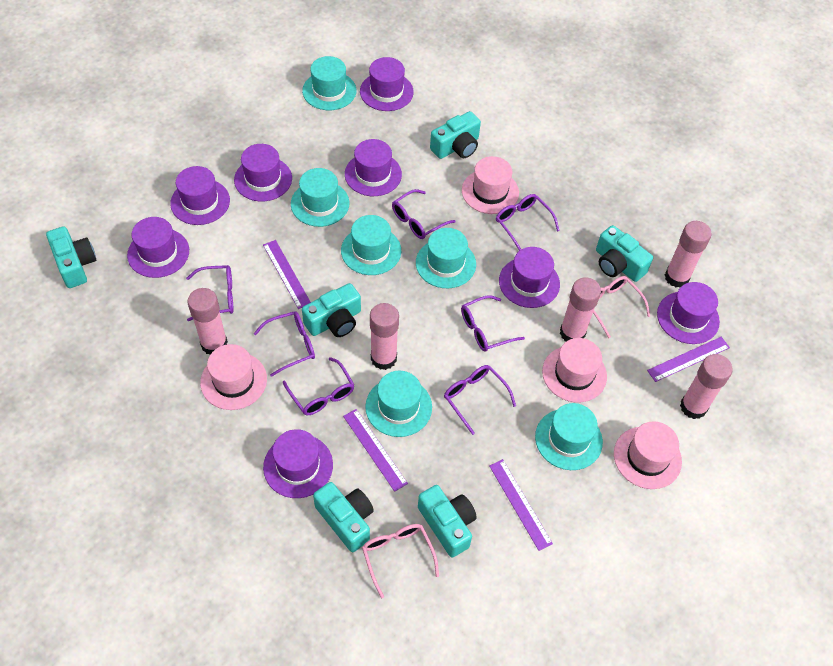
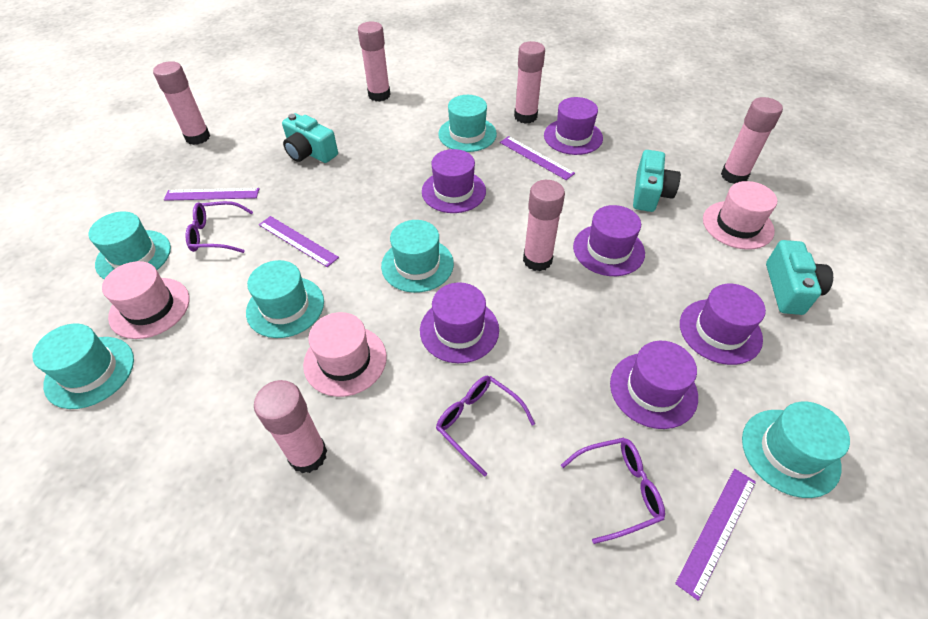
pink glasses: [362,524,439,598] [593,276,650,338] = 2 -> none = 0
pink glue stick: [187,288,228,355] [370,303,399,370] [560,277,601,342] [665,221,712,287] [680,354,733,419] = 5 -> [153,61,210,145] [254,380,327,473] [358,21,391,102] [514,41,545,124] [523,180,565,271] [721,97,783,184] = 6
pink hat: [200,344,267,410] [462,156,519,214] [542,338,607,403] [614,421,682,489] = 4 -> [102,261,189,339] [303,312,387,397] [703,181,777,250] = 3
purple glasses: [186,265,233,321] [254,311,315,377] [283,357,354,415] [392,189,455,239] [444,365,516,435] [461,295,525,352] [496,194,559,251] = 7 -> [185,201,253,253] [436,376,535,477] [561,438,665,544] = 3
purple hat: [127,217,189,278] [170,166,230,225] [234,144,292,202] [263,429,333,498] [345,139,402,196] [360,57,414,111] [499,247,560,308] [657,282,720,344] = 8 -> [420,282,499,363] [422,149,486,213] [544,97,603,155] [573,205,645,276] [610,341,698,429] [680,284,766,365] = 6
turquoise camera: [46,226,96,288] [302,283,361,337] [313,482,374,552] [418,485,477,558] [430,111,481,159] [596,225,653,282] = 6 -> [282,113,338,163] [633,150,681,212] [766,240,833,315] = 3

